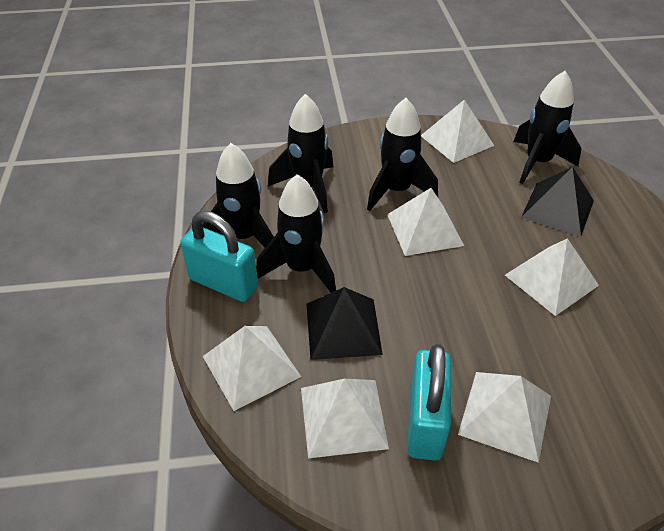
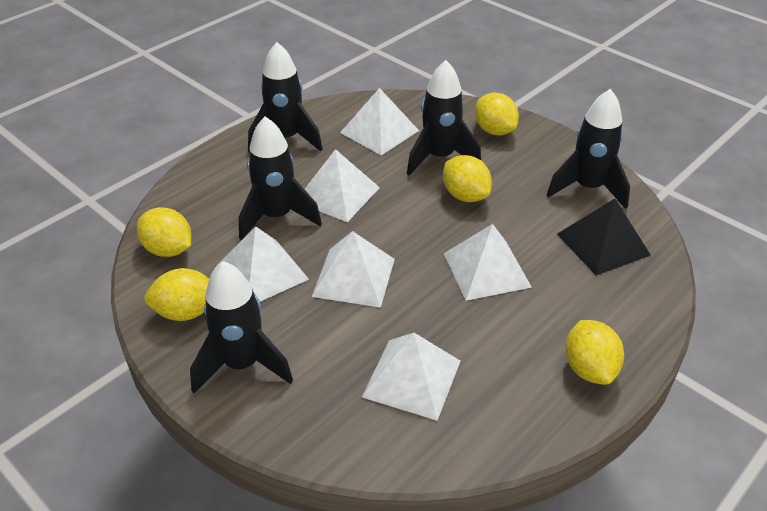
black pyramid: [307,287,383,360] [521,167,594,236] = 2 -> [557,199,651,275] = 1
turquoise padlock: [180,211,258,302] [407,344,451,461] = 2 -> none = 0
yellow lemon: none = 0 -> [137,207,192,257] [144,268,209,321] [443,155,492,202] [475,93,519,136] [565,320,624,385] = 5

